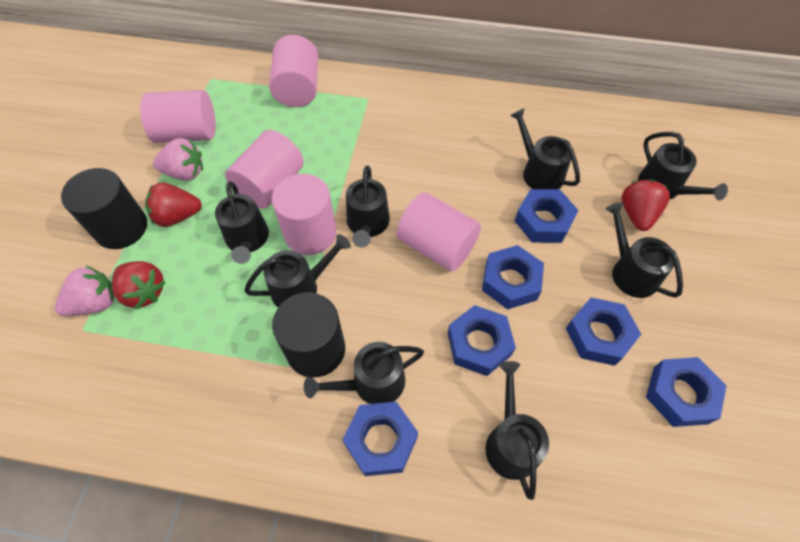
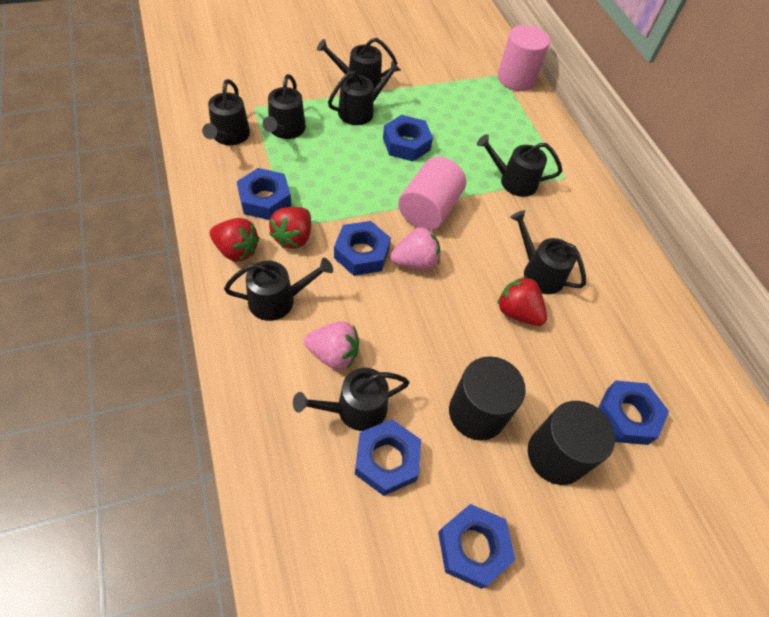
pink cylinder: [140,90,216,143] [225,130,304,209] [269,35,318,107] [272,174,336,255] [397,192,481,272] = 5 -> [398,157,466,230] [498,25,550,91] = 2

